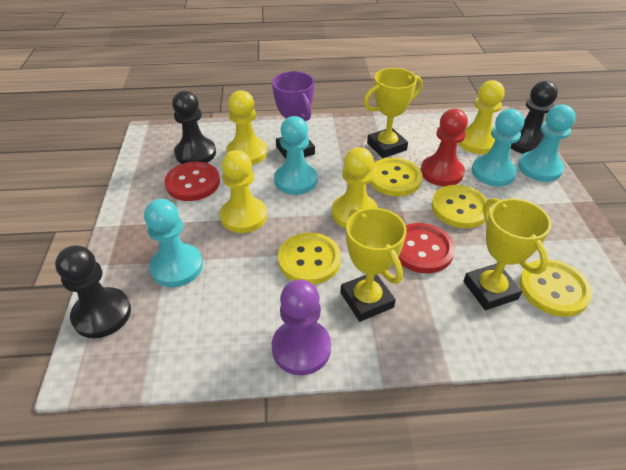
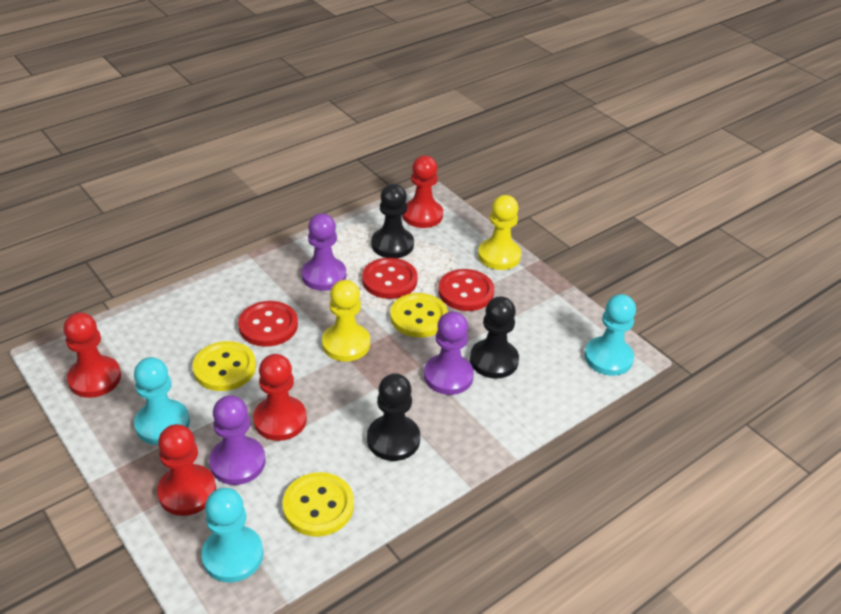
purple pawn: [272,279,331,375] = 1 -> [209,395,266,485] [302,213,346,291] [424,311,474,395] = 3
purple trophy: [272,71,315,159] = 1 -> none = 0
red button: [164,162,220,201] [398,223,455,273] = 2 -> [238,301,298,347] [362,258,418,299] [438,269,494,311] = 3
red pawn: [421,109,468,186] = 1 -> [63,312,121,398] [157,424,216,516] [253,354,307,441] [402,156,443,228] = 4
turquoise pawn: [144,199,203,287] [274,116,317,195] [471,109,524,187] [518,104,576,182] = 4 -> [134,357,190,445] [201,488,263,583] [584,294,636,376] = 3
yellow button: [278,232,341,285] [369,158,423,196] [431,185,491,228] [519,259,592,317] = 4 -> [192,341,256,391] [282,472,354,536] [390,293,448,338] = 3
yellow pawn: [220,150,267,233] [226,90,267,165] [332,147,378,228] [458,80,505,154] = 4 -> [322,280,370,362] [478,195,521,270] = 2
yellow trophy: [340,208,407,322] [364,68,423,158] [463,198,552,310] = 3 -> none = 0

